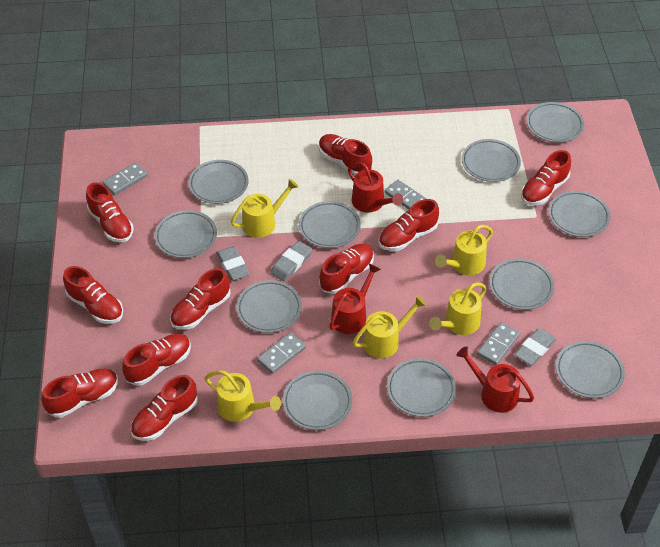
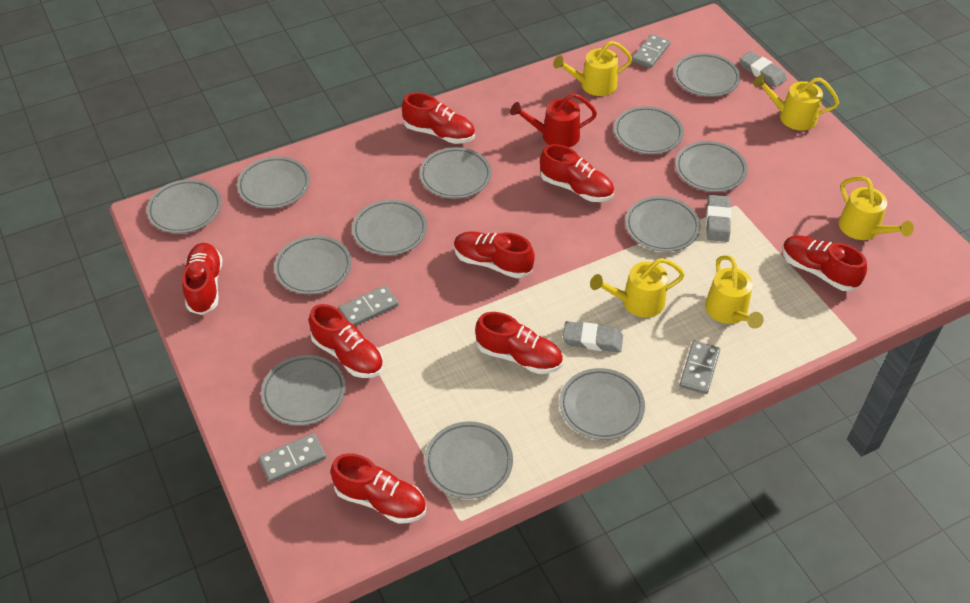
grey plate: [155,210,217,258] [189,160,249,204] [236,280,302,333] [283,371,352,430] [299,201,361,248] [387,358,456,417] [462,139,521,182] [489,259,554,310] [527,102,584,143] [549,191,611,237] [556,341,625,398] = 11 -> [147,179,222,233] [237,156,310,209] [261,355,346,426] [274,235,352,295] [352,200,427,256] [420,147,492,199] [425,421,513,499] [560,368,645,440] [614,106,684,154] [625,196,701,252] [674,53,741,97] [675,141,748,192] = 12
red shoe: [41,369,118,418] [63,266,123,324] [86,183,133,242] [122,334,191,386] [131,375,198,441] [170,268,231,330] [319,134,372,175] [319,244,374,294] [378,199,439,251] [521,150,571,205] = 10 -> [182,243,222,315] [309,304,384,378] [331,453,426,524] [402,92,475,144] [454,231,535,278] [475,312,563,374] [540,144,614,202] [782,235,867,291] = 8
red watering can: [329,263,381,334] [348,162,403,212] [456,346,534,413] = 3 -> [510,93,597,147] = 1

